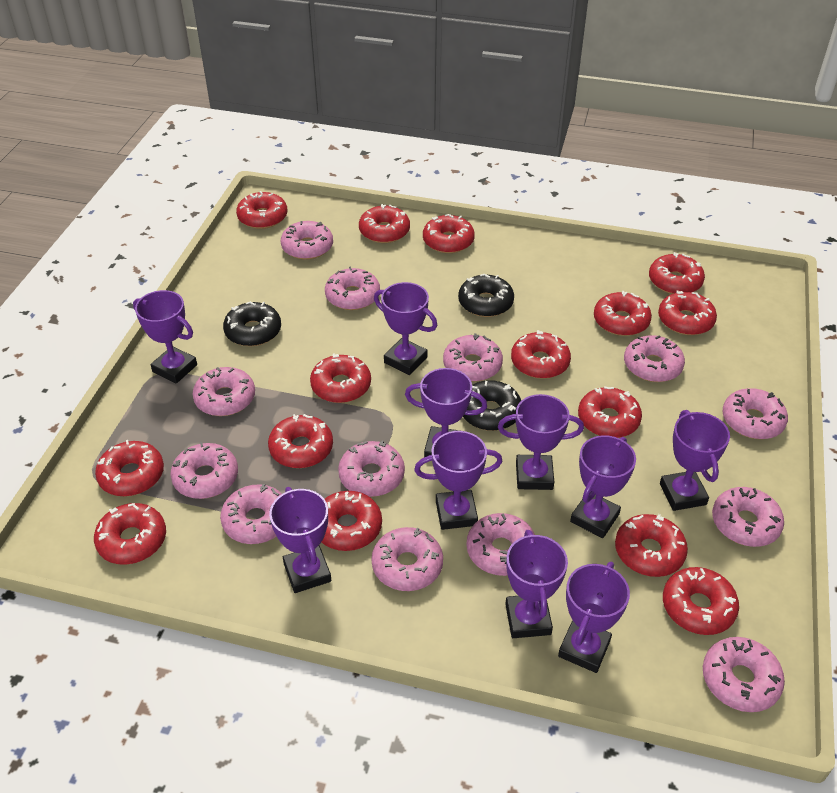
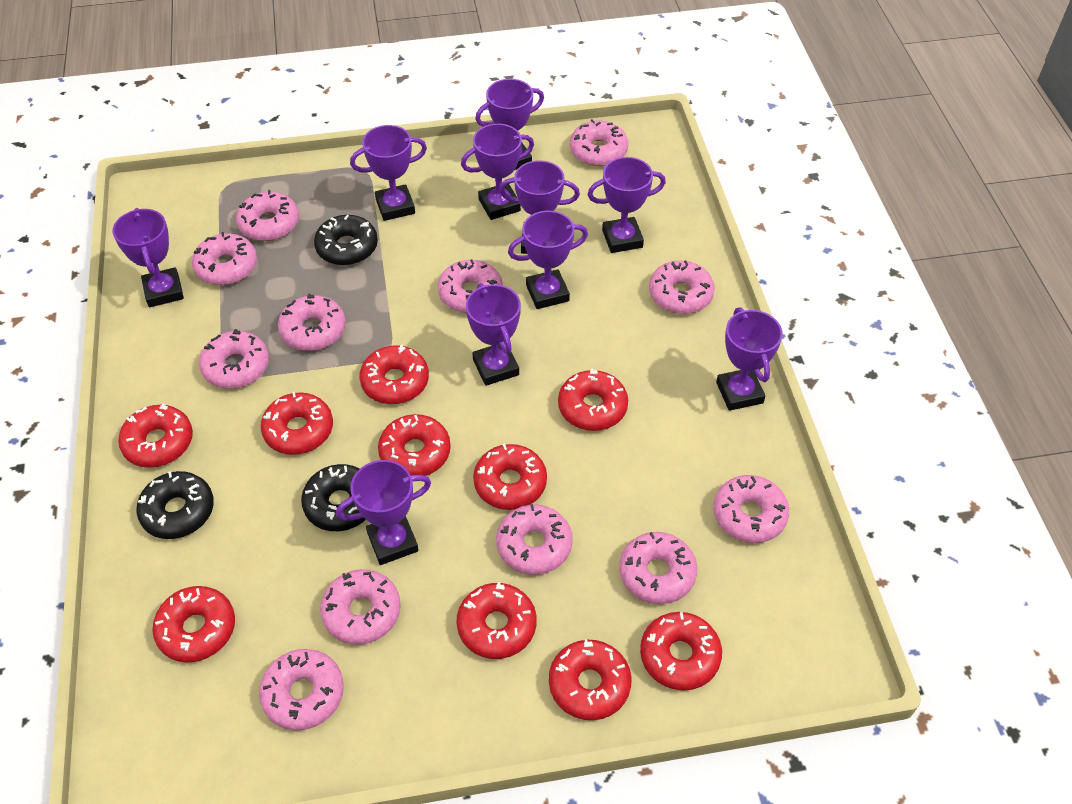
pink donut: [170,442,238,499] [193,367,255,416] [220,484,282,544] [281,221,333,260] [325,267,380,310] [338,441,405,497] [371,527,443,591] [443,333,503,382] [466,513,535,576] [624,335,685,382] [703,637,785,712] [712,487,784,547] [722,388,788,439] = 13 -> [192,232,257,285] [199,329,269,389] [236,190,299,241] [259,649,344,731] [278,294,346,351] [320,569,401,645] [438,259,503,313] [496,504,572,575] [570,119,628,166] [619,532,697,604] [649,260,715,314] [713,475,789,543] = 12
red donut: [94,503,166,565] [95,440,164,496] [236,191,287,229] [268,414,333,468] [310,354,371,403] [322,491,382,551] [359,204,410,243] [423,214,475,253] [511,330,571,379] [578,386,642,438] [594,291,652,336] [615,514,688,577] [649,252,705,294] [658,291,717,335] [663,567,739,635] = 15 -> [118,403,193,468] [152,586,235,663] [261,392,333,455] [359,345,429,404] [378,414,451,476] [457,582,536,659] [473,444,547,510] [549,640,631,720] [558,369,628,431] [640,612,722,691] = 10

